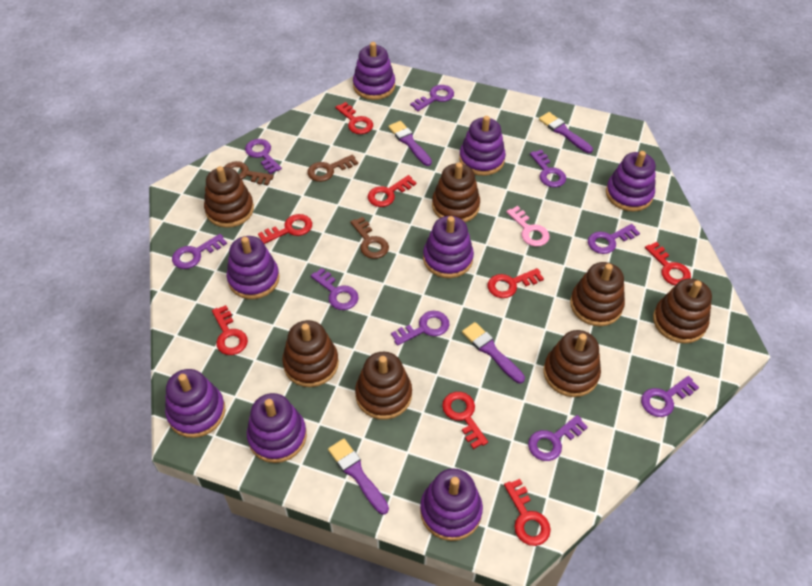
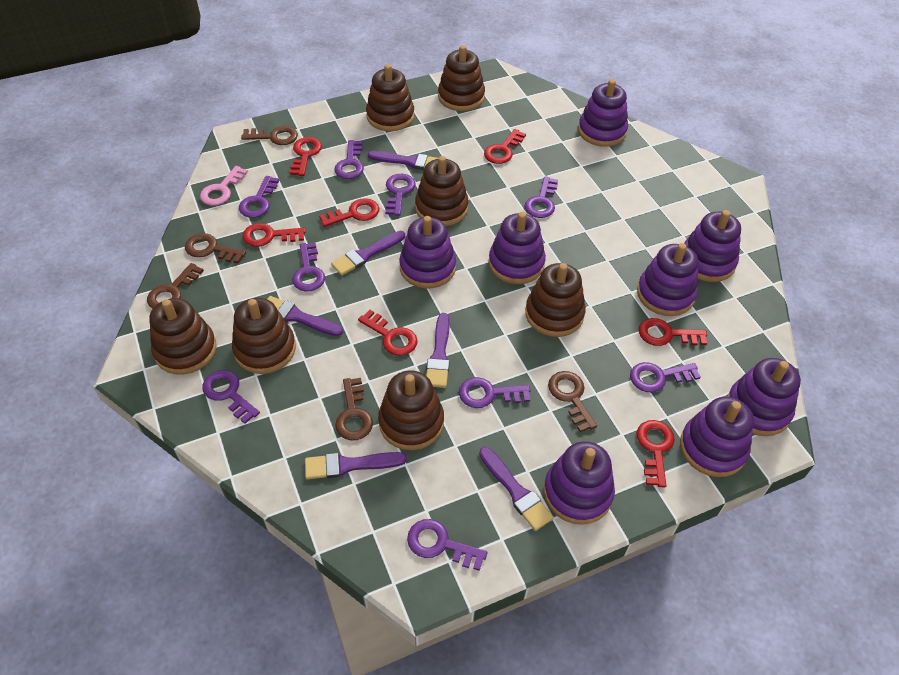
brown key: [224,161,274,185] [307,154,358,182] [350,217,389,259] = 3 -> [147,263,204,309] [185,233,246,264] [241,126,298,145] [335,378,373,440] [548,371,597,432] = 5
purple brush: [328,439,389,515] [388,121,432,166] [462,322,525,384] [539,112,593,153] = 4 -> [267,296,343,336] [305,452,407,479] [331,231,405,275] [368,151,438,170] [426,313,450,388] [479,447,554,531] = 6
red key: [212,305,248,355] [258,214,312,244] [335,102,373,134] [368,175,416,207] [442,392,488,449] [488,268,544,298] [504,479,551,546] [645,242,691,285] = 8 -> [242,223,305,247] [290,137,322,176] [319,198,379,227] [358,310,418,356] [484,129,526,164] [637,420,675,487] [639,318,707,346] = 7

